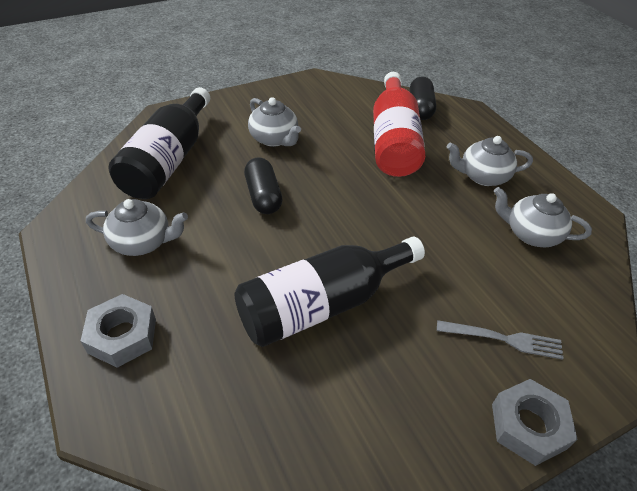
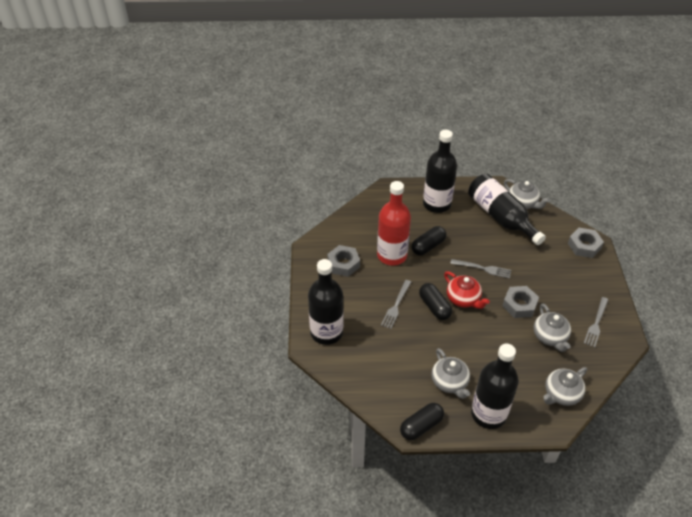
black bottle: [108,87,210,199] [234,237,425,347] = 2 -> [308,259,344,345] [423,130,457,213] [468,174,546,245] [471,343,519,429] = 4
black capsule: [244,157,283,214] [410,76,436,120] = 2 -> [400,403,444,440] [412,226,446,255] [419,283,452,320] = 3
grey fork: [437,320,564,360] = 1 -> [381,280,411,329] [450,259,511,278] [584,297,608,348] = 3
grey nut: [81,294,156,368] [492,379,577,466] = 2 -> [327,245,360,277] [502,286,539,318] [568,228,604,258] = 3
red teapot: none = 0 -> [444,271,490,309] = 1

